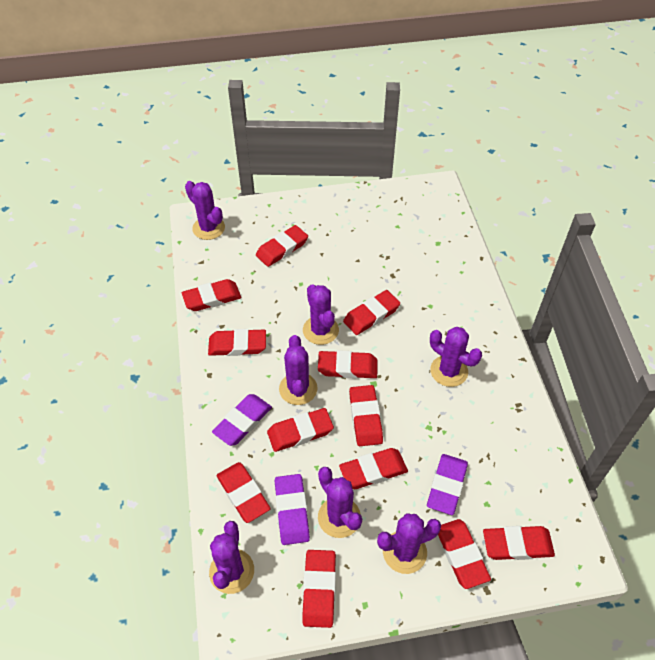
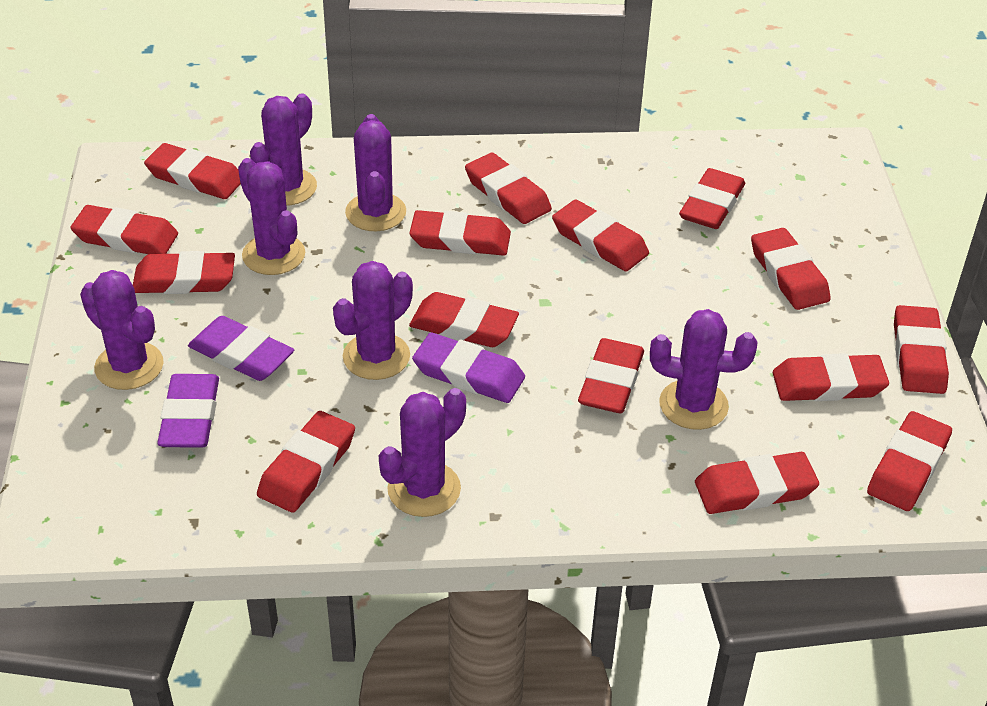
red eraser: [182,279,241,311] [208,329,266,356] [217,462,271,523] [256,225,308,267] [267,408,334,452] [302,550,336,628] [318,350,378,379] [339,448,408,489] [343,290,400,335] [349,385,383,446] [438,519,491,589] [483,526,555,560] = 12 -> [70,205,178,254] [133,251,235,294] [144,143,241,199] [257,411,355,513] [409,210,511,256] [409,292,519,347] [465,152,552,224] [552,199,649,271] [578,338,644,413] [679,168,745,229] [695,452,819,514] [751,228,831,310] [773,353,889,401] [867,411,952,511] [894,305,949,394] = 15

